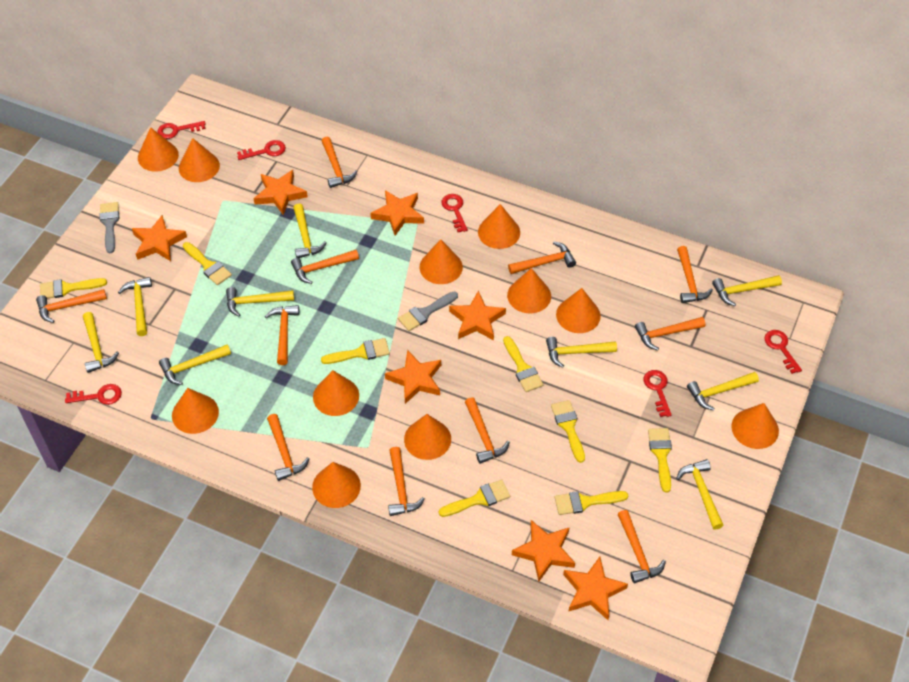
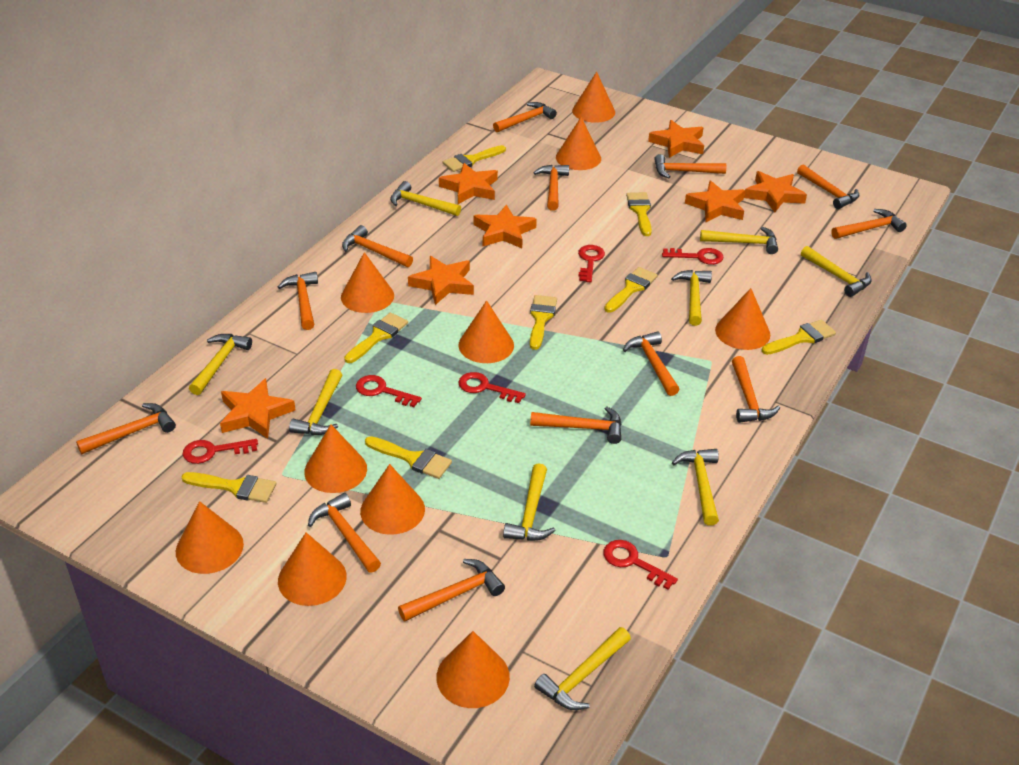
grey brush: [99,202,119,253] [398,292,458,331] = 2 -> none = 0
orange cone: [138,127,179,172] [172,388,219,434] [179,138,220,182] [312,462,361,508] [313,370,359,416] [404,414,451,460] [420,239,463,284] [478,204,520,249] [507,268,551,313] [556,288,601,333] [731,403,779,449] = 11 -> [176,501,244,574] [278,532,347,606] [304,424,367,493] [341,252,394,313] [360,464,425,535] [436,631,510,708] [458,300,514,363] [556,117,601,170] [572,72,615,123] [715,288,770,350] = 10
orange hammer: [36,289,107,323] [265,305,299,365] [267,414,309,481] [291,250,359,284] [322,137,357,188] [388,447,425,516] [465,397,510,464] [508,242,576,274] [617,510,666,583] [635,317,705,350] [677,246,713,303] = 11 -> [76,403,176,454] [278,272,318,330] [308,493,381,573] [342,225,413,267] [398,559,505,621] [493,102,557,132] [530,407,622,444] [533,165,569,211] [623,332,680,396] [654,154,726,178] [732,356,780,423] [797,164,859,209] [831,209,907,239] = 13

